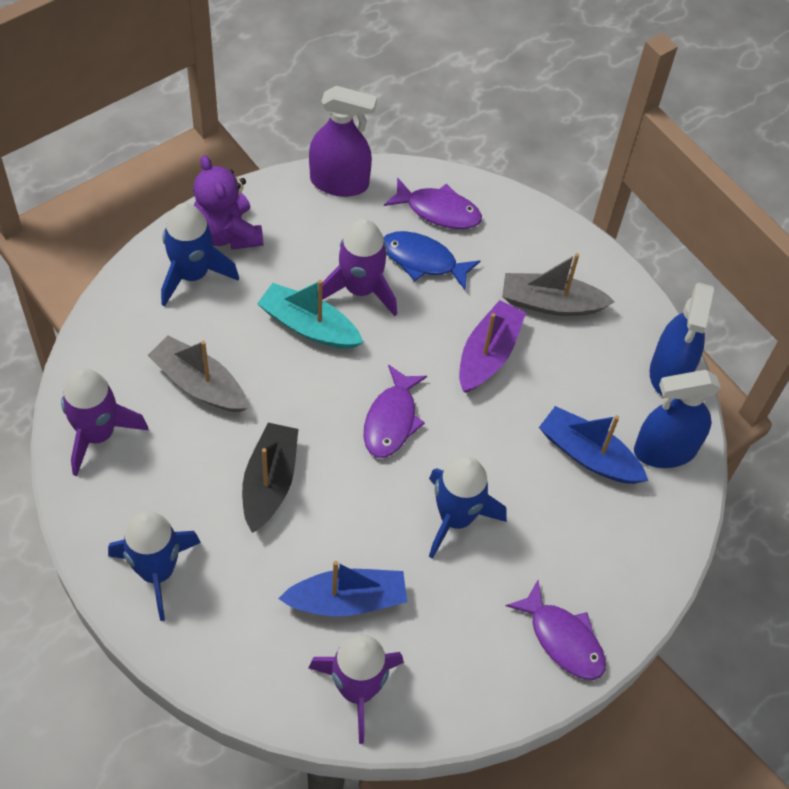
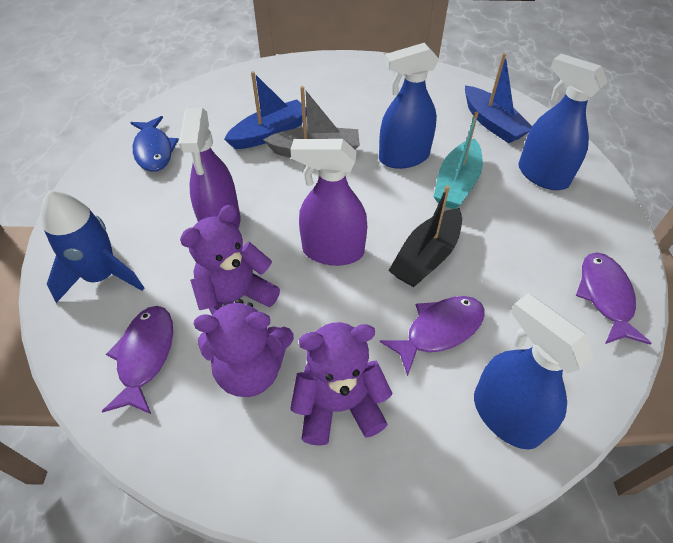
blue rocket: [108,511,201,621] [161,203,239,307] [429,456,507,559] = 3 -> [41,190,144,303] = 1
blue spray bottle: [634,370,721,468] [650,283,714,396] = 2 -> [379,43,439,169] [474,293,594,449] [518,54,608,190] = 3
grey boat: [147,335,248,412] [502,253,615,316] = 2 -> [263,86,360,158] = 1
purple boat: [459,300,526,393] = 1 -> none = 0
purple rocket: [61,368,148,476] [309,634,404,744] [322,218,397,316] = 3 -> none = 0
purple spray bottle: [309,86,377,197] = 1 -> [179,108,240,228] [291,139,367,266] = 2
purple teddy bear: [193,155,263,250] = 1 -> [180,205,280,315] [194,299,294,397] [291,322,393,446] = 3

